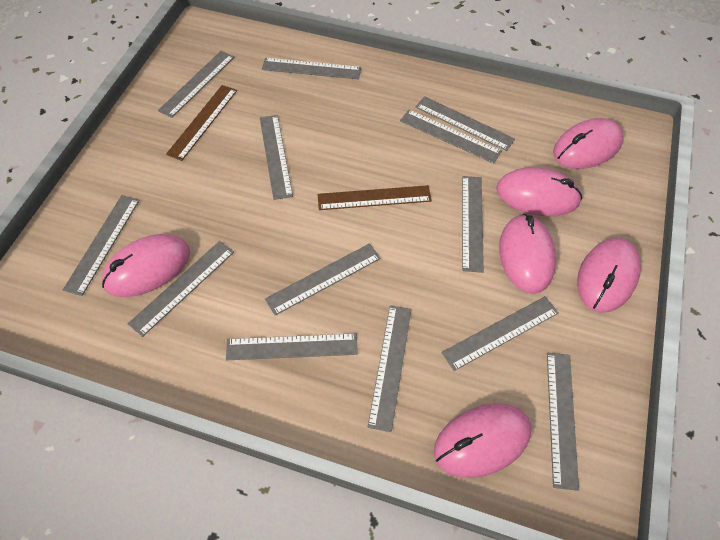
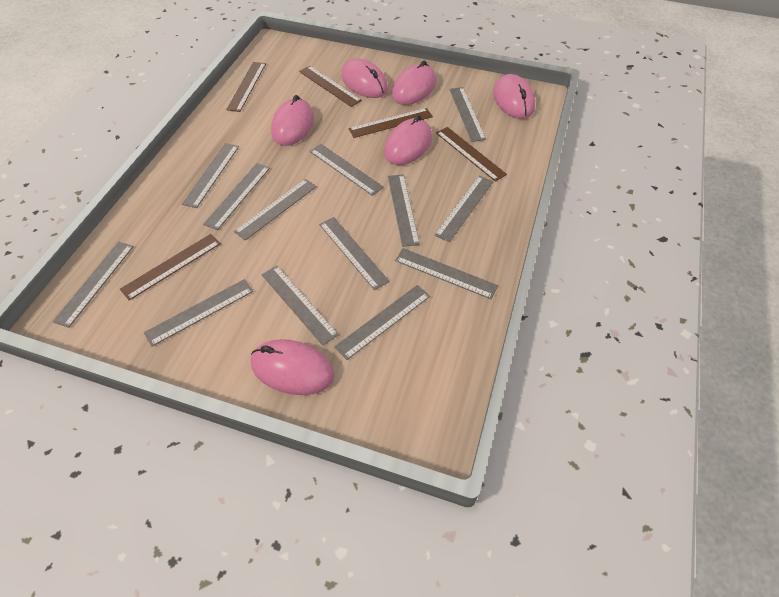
brown ruler: [166,85,237,161] [317,185,432,210] = 2 -> [120,234,221,301] [226,62,266,112] [299,66,362,107] [349,108,433,138] [436,127,507,182] = 5

